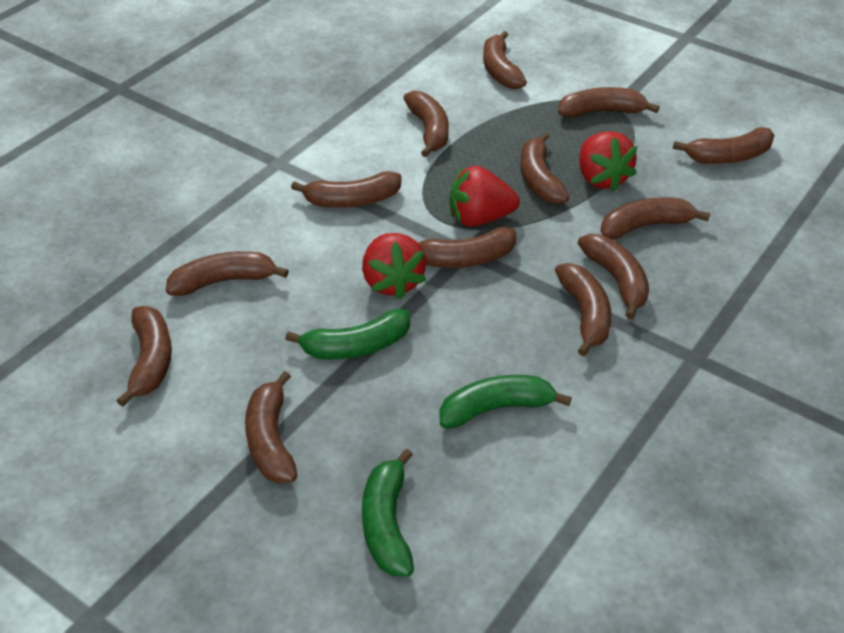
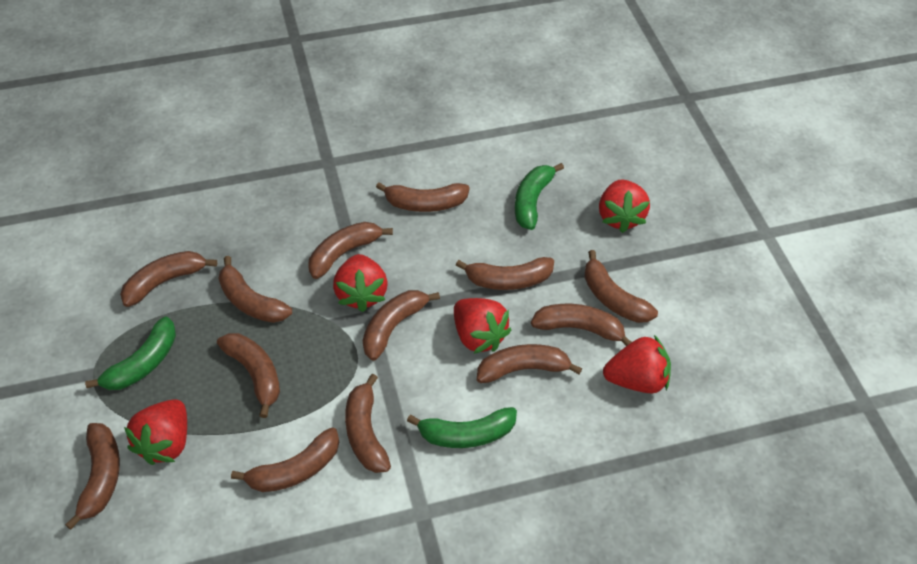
red strawberry: [362,233,426,299] [450,166,520,227] [579,131,637,192] = 3 -> [124,399,187,465] [333,254,388,312] [454,298,511,354] [599,179,650,233] [603,335,671,393] = 5

